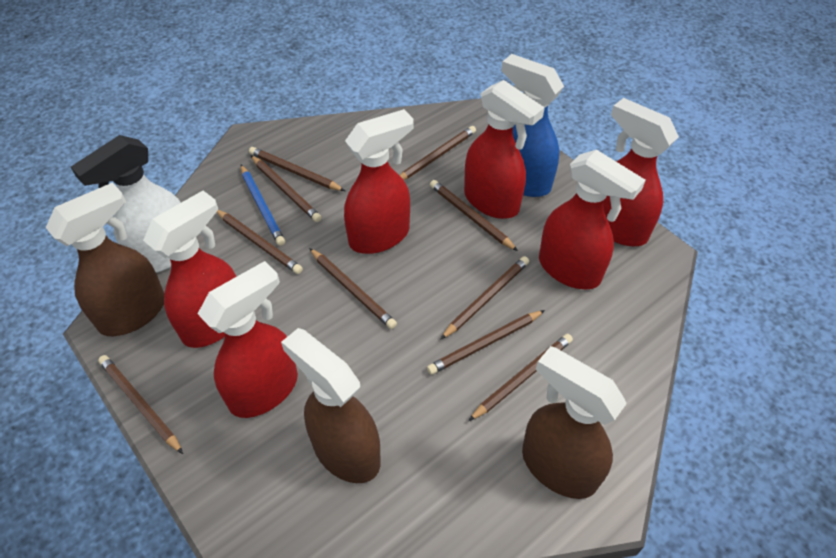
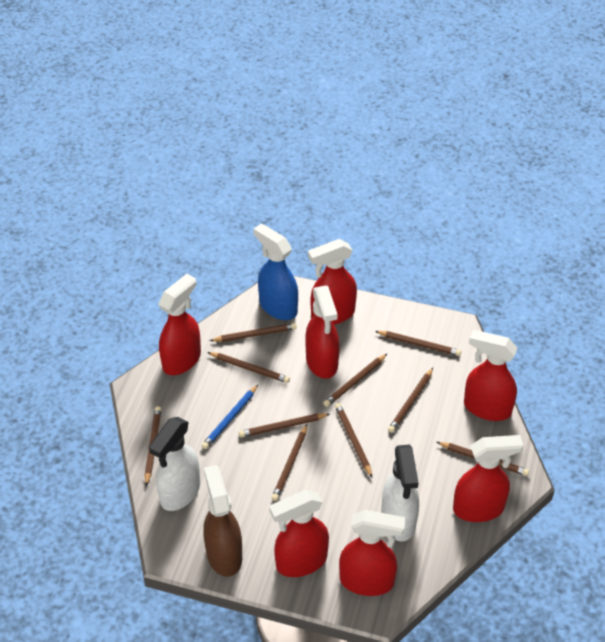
brown spray bottle: [46,182,165,336] [281,328,381,483] [522,346,627,499] = 3 -> [203,465,242,577] = 1
red spray bottle: [143,191,237,348] [198,261,298,418] [344,109,414,254] [464,80,545,219] [539,150,646,289] [603,98,679,246] = 6 -> [158,274,201,375] [269,490,329,577] [305,285,340,379] [308,239,357,325] [339,510,406,596] [453,435,524,522] [464,330,517,421] = 7
white spray bottle: [71,135,181,273] = 1 -> [149,417,200,511] [381,444,419,542] = 2

